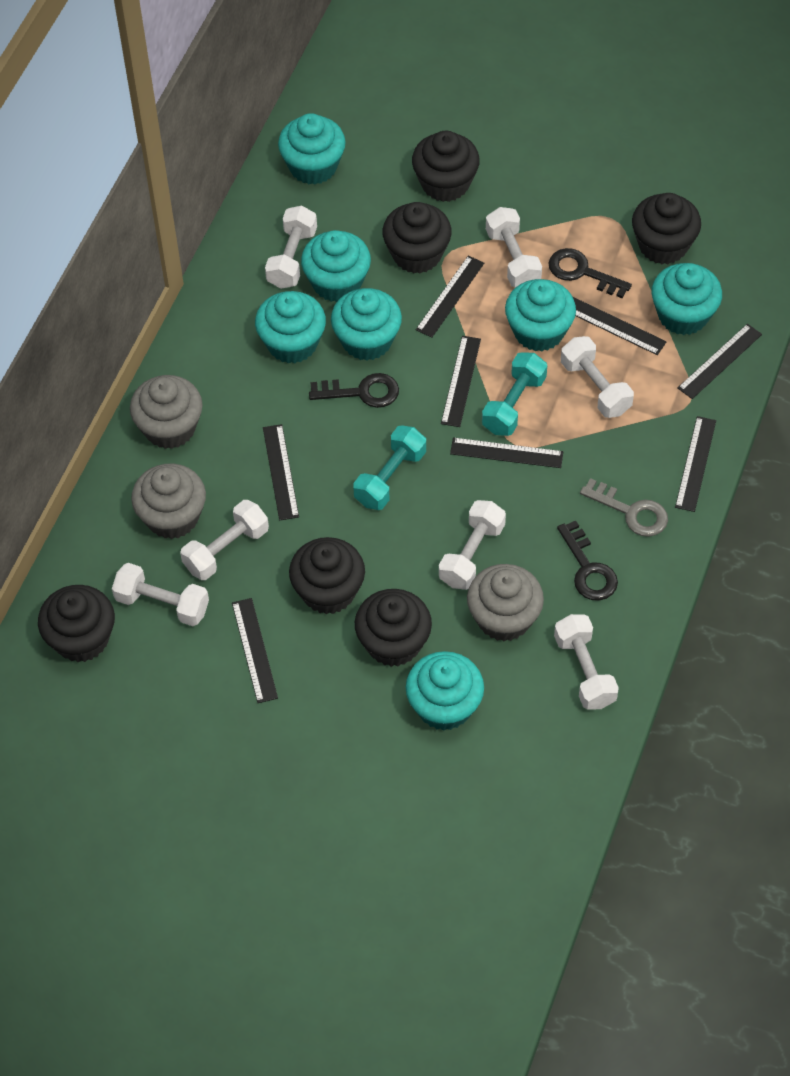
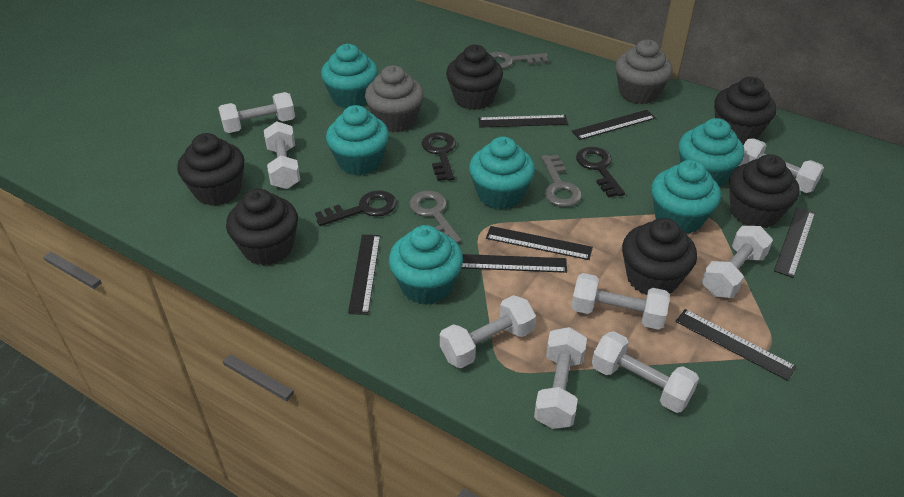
black ruler: [232,598,278,703] [263,424,299,520] [416,256,484,338] [441,336,481,427] [450,437,563,468] [573,297,667,355] [675,416,716,512] [678,324,762,399] = 8 -> [348,235,380,315] [461,254,567,273] [478,115,568,128] [486,226,593,260] [571,110,656,140] [675,309,796,381] [774,207,815,278] = 7
grey cupcake: [130,375,203,449] [131,464,206,539] [467,564,544,641] = 3 -> [365,65,424,132] [615,39,673,104] = 2
grey key: [580,478,668,537] = 1 -> [409,191,462,244] [489,52,549,69] [542,155,582,207] = 3
turquoise cupcake: [255,291,326,364] [278,113,346,185] [301,230,371,302] [331,288,402,361] [406,651,484,731] [505,279,576,352] [652,263,722,335] = 7 -> [321,44,378,108] [326,105,389,175] [389,225,463,305] [469,137,535,210] [651,160,721,234] [679,118,744,187] = 6
turquoise dumbbell: [353,425,426,510] [482,352,547,436] = 2 -> none = 0
white dumbbell: [112,563,209,626] [180,500,269,580] [265,206,317,289] [439,500,506,590] [486,207,542,287] [554,614,619,710] [561,336,634,418] = 7 -> [218,92,295,133] [264,121,300,189] [440,295,536,368] [534,327,587,429] [571,273,670,330] [591,331,699,413] [702,226,773,298] [739,138,824,193] = 8

